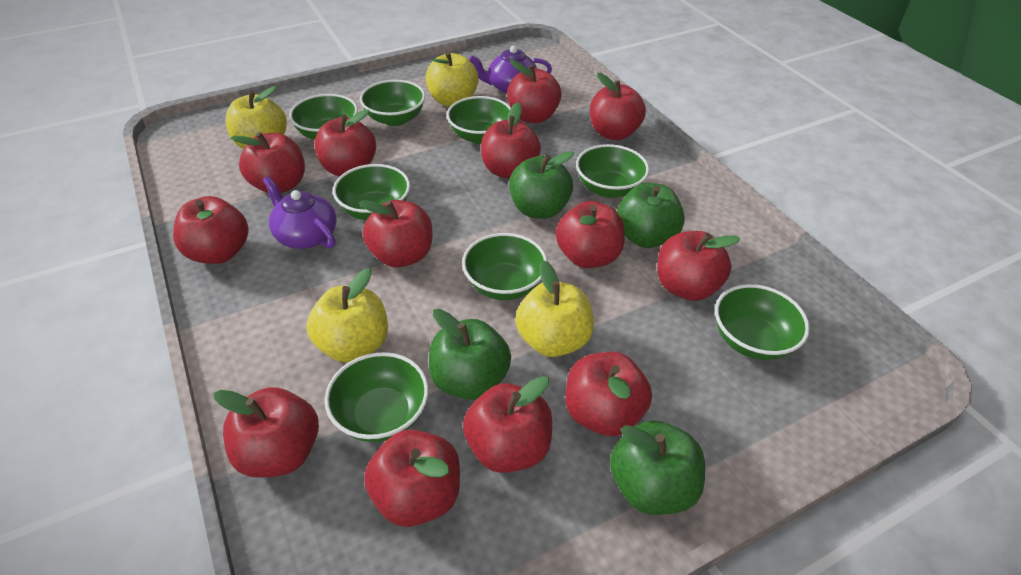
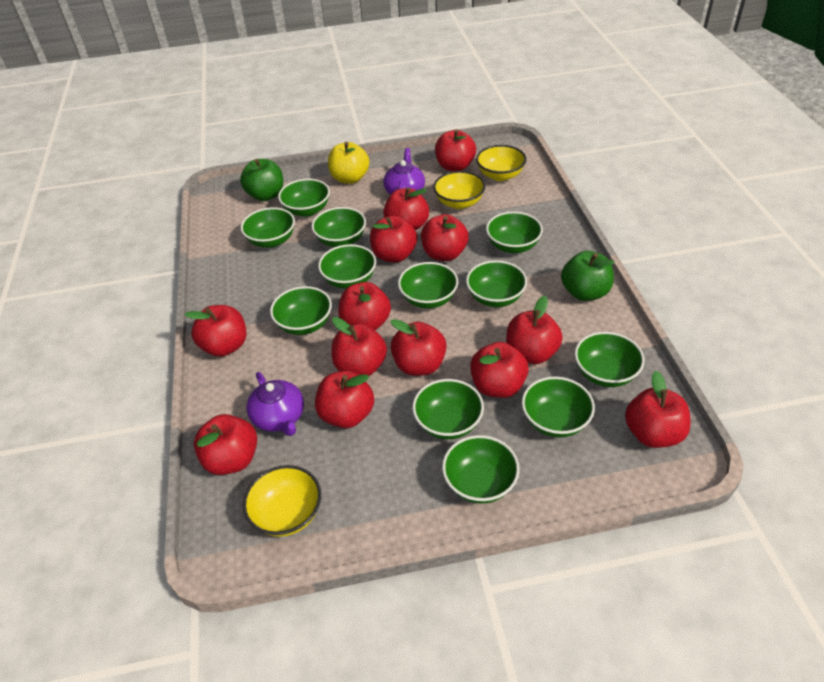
green apple: [429,309,511,400] [509,151,574,219] [610,420,705,515] [616,183,685,248] = 4 -> [240,159,283,201] [561,251,615,301] = 2
green bowl: [289,94,358,140] [325,352,429,442] [333,164,410,220] [360,80,425,126] [447,96,511,144] [462,233,547,300] [576,144,649,198] [715,284,810,360] = 8 -> [241,207,295,248] [270,286,332,335] [278,179,330,217] [311,207,366,247] [318,244,376,289] [398,262,458,309] [412,379,484,439] [442,435,520,504] [466,260,527,307] [486,211,543,253] [522,376,595,438] [575,332,645,387] = 12
yellow apple: [225,86,287,149] [306,268,388,363] [425,51,479,107] [515,260,594,357] = 4 -> [328,142,369,184] = 1
yellow bowl: none = 0 -> [243,465,321,537] [433,171,486,209] [476,145,527,181] = 3

